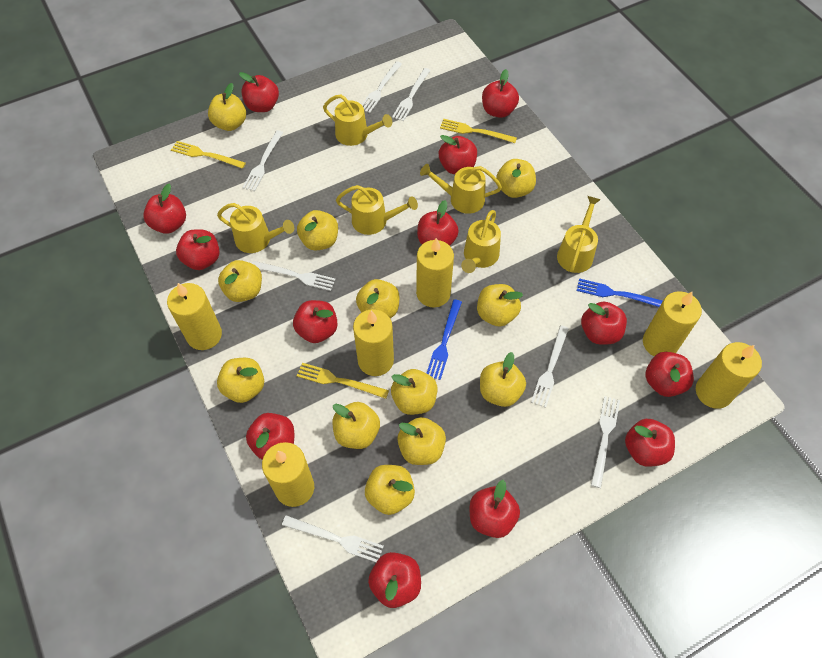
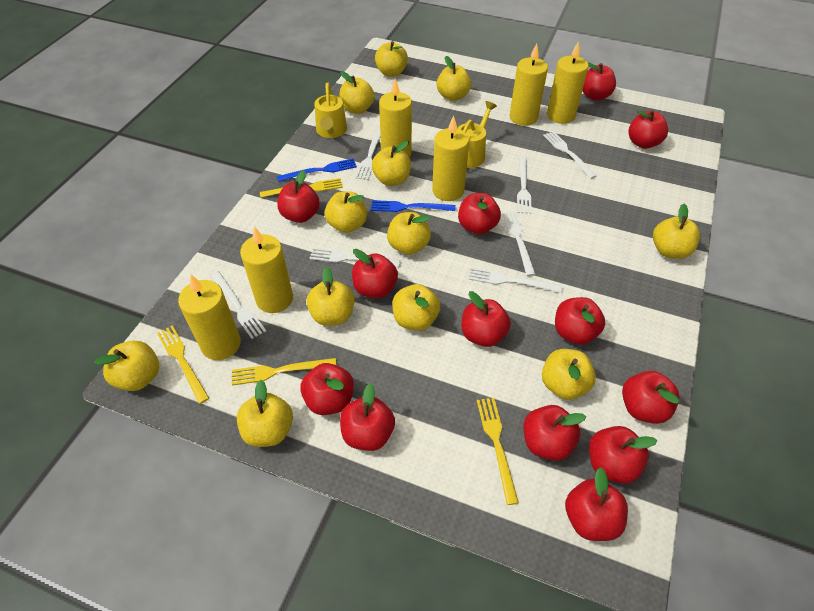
yellow fork: [171,141,246,169] [297,363,389,399] [440,119,517,143] = 3 -> [157,325,209,404] [232,358,337,385] [260,178,343,198] [477,398,519,505] = 4
yellow watering can: [217,203,294,253] [323,94,392,146] [336,185,418,235] [420,164,502,214] [461,210,501,273] [557,196,601,273] = 6 -> [314,83,347,138] [457,101,497,168] = 2

